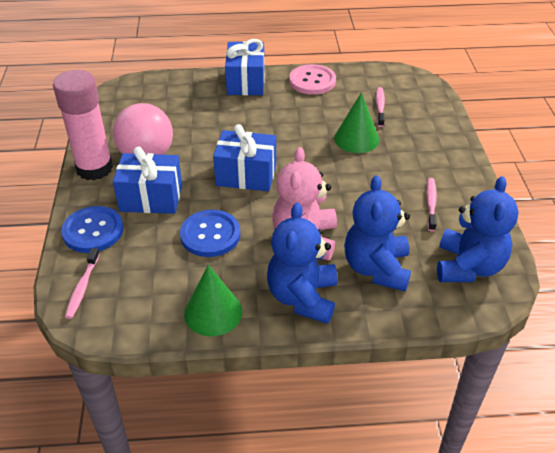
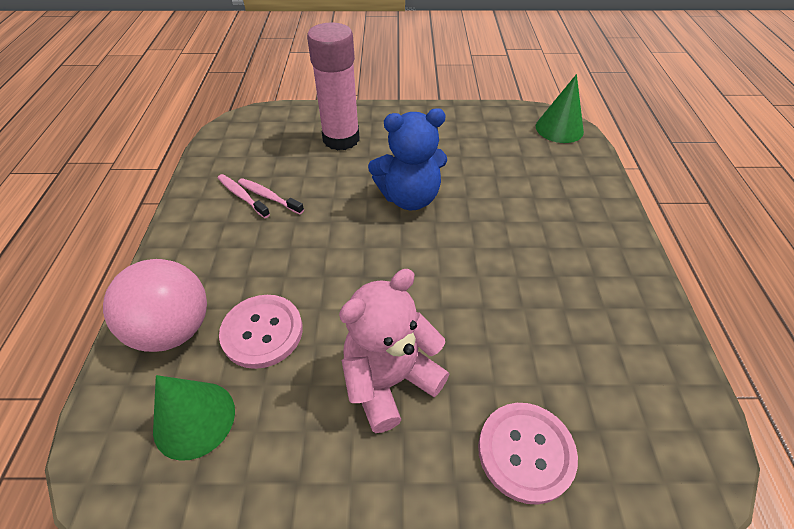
blue button: [61,206,123,253] [180,210,240,257] = 2 -> none = 0
blue gift: [113,146,182,214] [213,124,276,191] [225,39,264,95] = 3 -> none = 0
blue teddy bear: [267,202,337,324] [344,175,411,292] [437,176,518,282] = 3 -> [368,108,447,210] = 1
pink button: [289,64,336,95] = 1 -> [219,295,303,369] [478,403,578,505] = 2
pink toothbrush: [65,248,100,319] [376,87,385,127] [426,178,437,231] = 3 -> [218,174,270,218] [238,178,304,214] = 2

